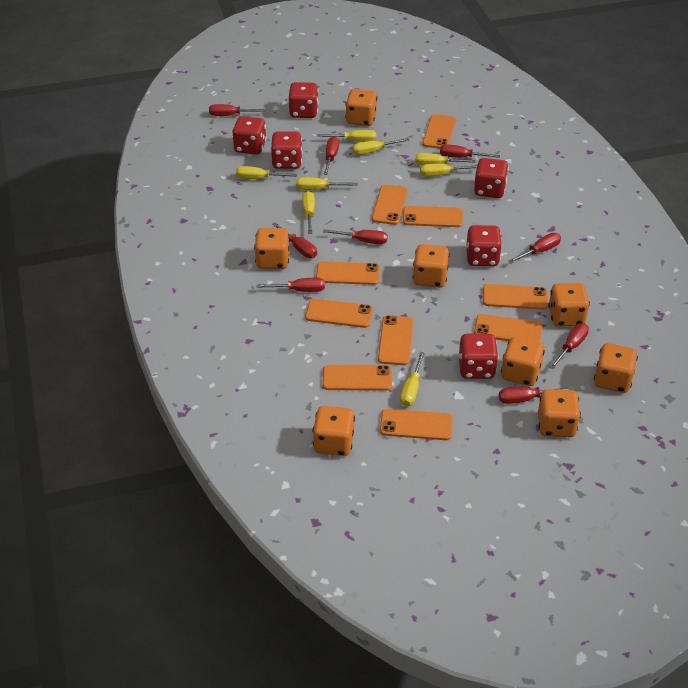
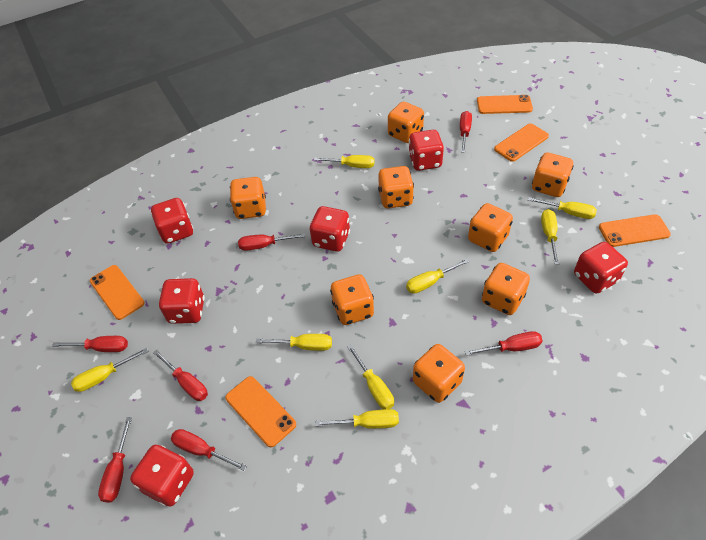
orange phone: [305,299,373,328] [316,261,380,285] [323,365,392,391] [372,185,408,225] [378,315,413,365] [380,409,453,440] [403,206,463,227] [422,114,456,149] [474,314,542,342] [483,284,548,310] = 10 -> [90,265,145,320] [225,376,296,447] [477,95,533,114] [494,123,549,162] [599,214,671,247] = 5
red screwdriver: [209,104,266,116] [257,278,325,292] [272,222,317,258] [323,137,339,175] [323,229,388,244] [440,144,500,158] [499,387,573,404] [509,233,561,263] [549,323,589,369] = 9 -> [52,336,128,352] [98,417,132,503] [153,350,208,401] [171,429,247,471] [238,233,306,251] [460,111,472,153] [465,331,542,356] = 7

